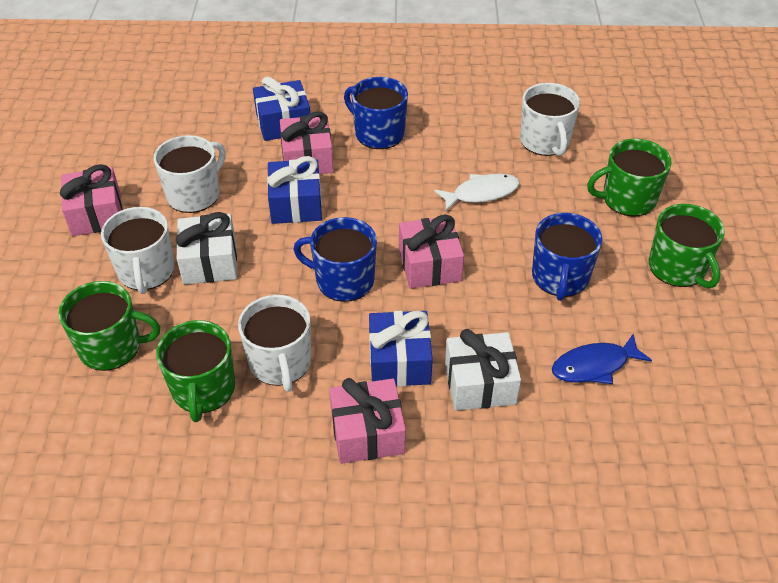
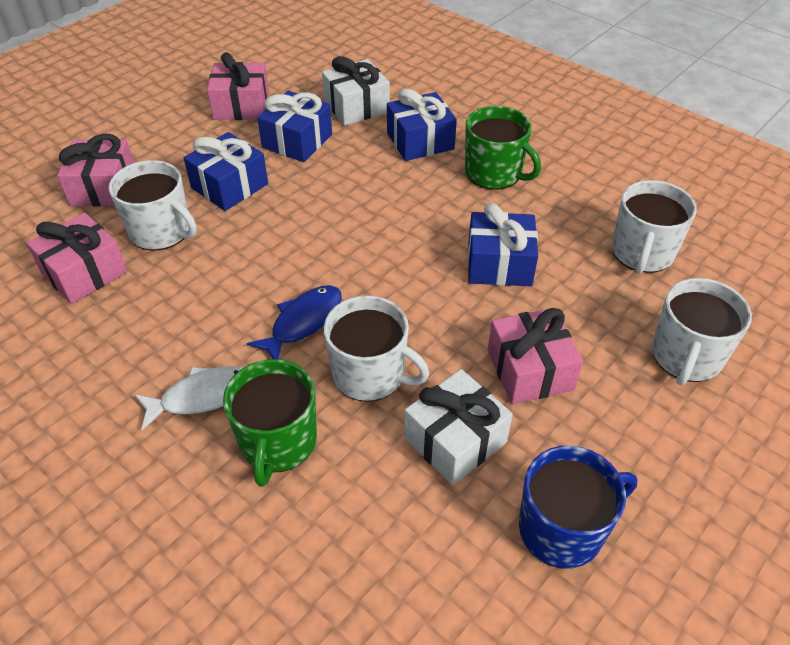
blue gift: [253,77,310,141] [267,156,322,224] [369,311,433,387] = 3 -> [184,132,268,211] [257,91,332,162] [387,88,457,161] [468,203,538,286] = 4
blue mug: [293,217,377,302] [344,77,408,149] [532,213,602,301] = 3 -> [519,445,638,569] = 1
green mug: [58,281,160,371] [156,320,235,422] [587,139,672,217] [649,204,725,288] = 4 -> [223,359,317,487] [465,106,541,190] = 2

